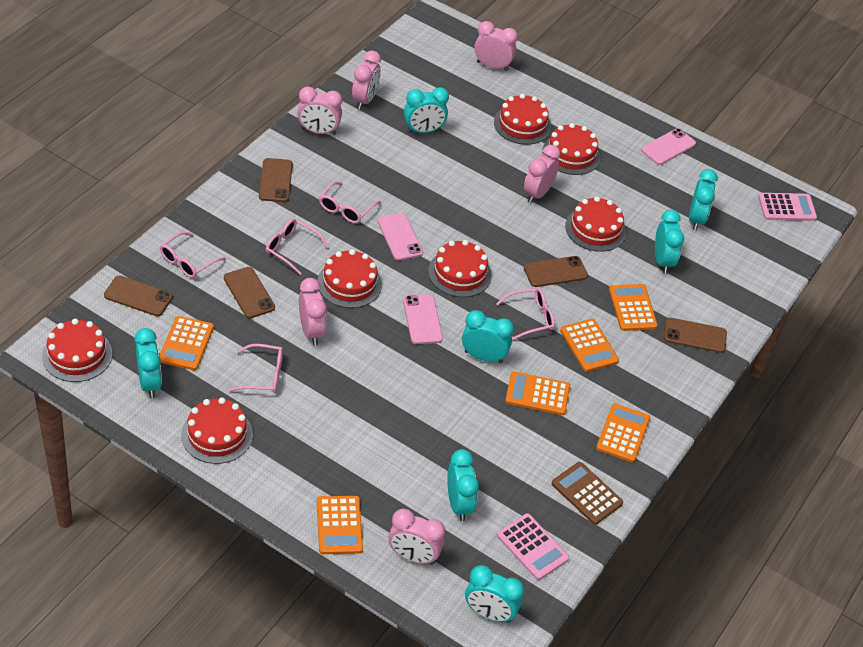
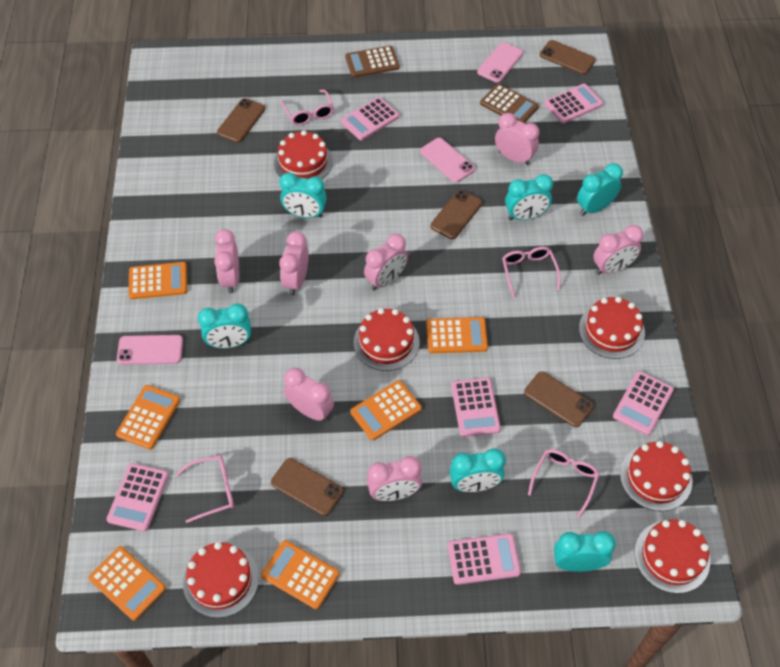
brown calculator: [552,462,623,525] = 1 -> [345,46,399,78] [480,84,539,123] = 2
pink calculator: [497,513,569,580] [758,193,817,221] = 2 -> [107,463,169,531] [341,97,399,140] [448,533,521,585] [451,378,501,437] [544,84,603,123] [613,371,674,435] = 6
pink clock: [297,86,342,135] [299,278,327,345] [352,50,381,110] [388,509,445,564] [474,21,518,71] [524,145,561,203] = 6 -> [214,229,239,293] [279,231,309,295] [284,368,334,422] [364,234,408,290] [367,456,422,501] [495,113,539,165] [593,225,644,275] = 7
pink glasses: [160,231,226,278] [229,344,283,393] [266,219,329,275] [319,181,381,223] [496,288,555,340] = 5 -> [176,455,234,523] [281,90,334,126] [502,247,560,298] [528,449,600,518] = 4
red cake: [42,319,112,382] [181,398,253,464] [318,249,382,308] [428,240,492,297] [494,94,551,145] [542,123,601,175] [565,197,626,252] = 7 -> [183,542,259,618] [274,130,333,179] [354,308,420,371] [579,297,645,359] [620,441,693,511] [635,520,710,593] = 6
turquoise clock: [135,328,162,398] [404,87,449,133] [447,449,479,521] [462,310,514,363] [465,565,524,623] [655,210,684,274] [689,169,718,231] = 7 -> [198,304,251,348] [279,172,327,218] [449,448,506,492] [505,174,553,220] [554,531,616,572] [577,163,623,216] = 6

